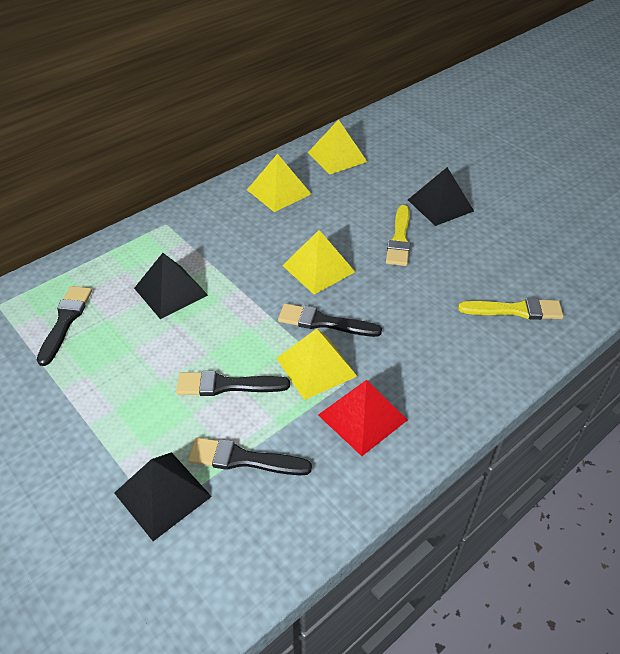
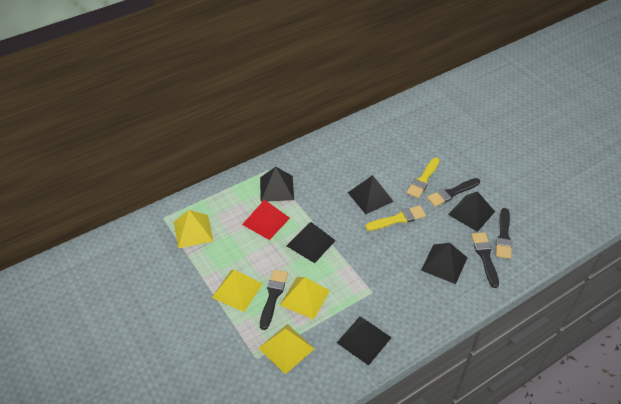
black pyramid: [114,452,212,541] [134,253,208,319] [408,167,474,226] = 3 -> [260,167,294,202] [287,222,336,263] [337,317,392,366] [348,175,394,214] [421,243,467,284] [448,191,495,232] = 6

